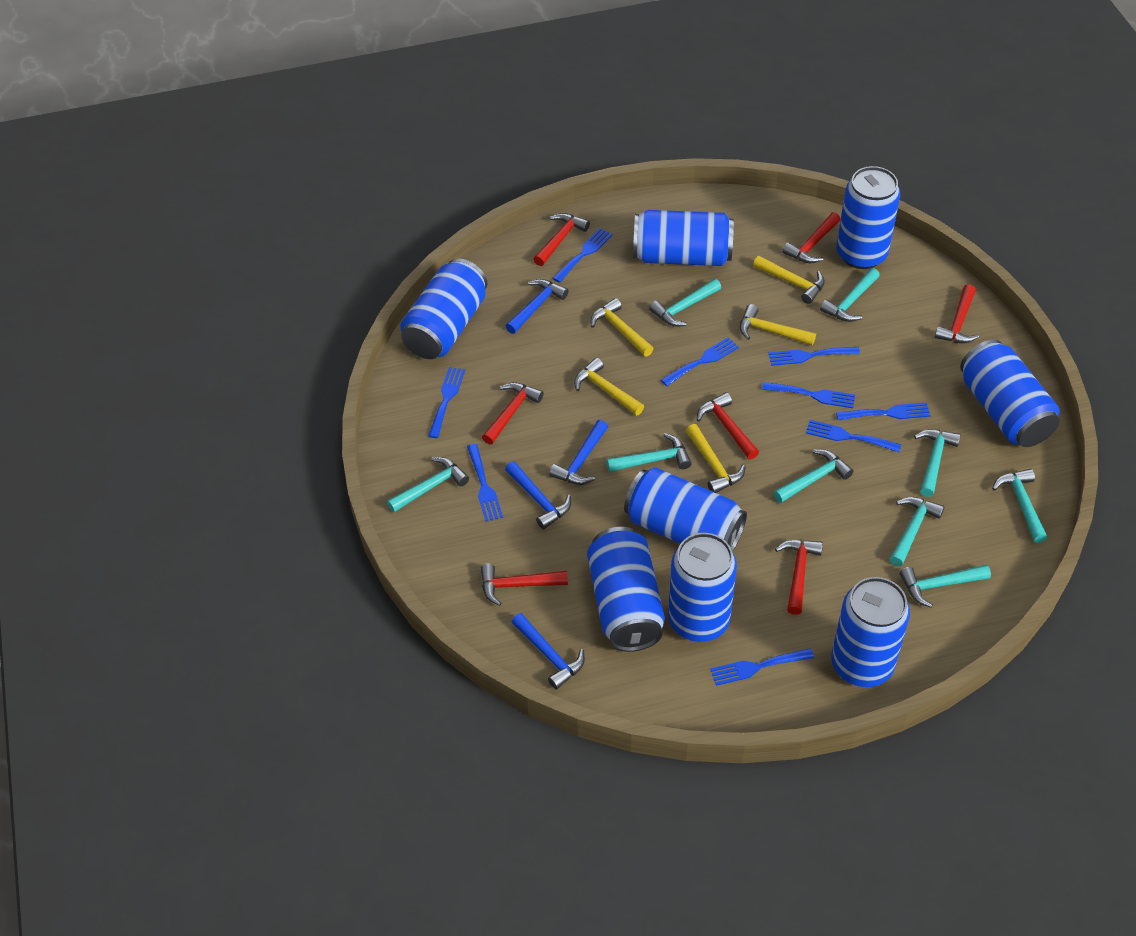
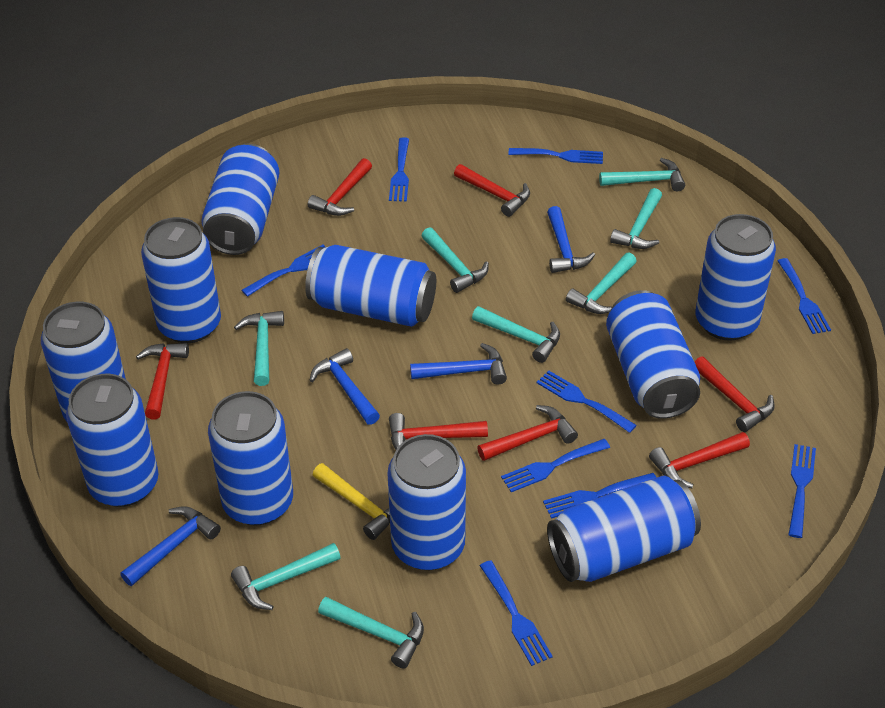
blue can: [400,258,487,359] [587,527,665,652] [624,467,747,552] [633,210,734,266] [668,533,737,642] [831,577,910,687] [836,166,900,269] [960,339,1060,447] = 8 -> [41,302,126,421] [66,374,159,507] [141,217,221,343] [201,144,280,255] [208,391,293,526] [305,245,436,327] [387,434,466,570] [547,476,701,582] [606,290,700,419] [695,214,776,341] = 10
turquoise hammer: [387,457,469,512] [606,433,692,472] [649,279,721,327] [773,449,854,503] [820,268,880,322] [890,497,945,566] [900,564,991,607] [914,429,961,497] [992,469,1047,543] = 9 -> [231,543,341,610] [234,311,284,386] [318,597,424,669] [421,227,489,293] [472,306,560,363] [566,253,637,314] [599,158,685,191] [610,188,662,249] = 8
yellow hammer: [574,358,644,416] [590,298,654,357] [686,424,746,493] [740,304,816,345] [753,256,825,304] = 5 -> [313,463,390,540] = 1

